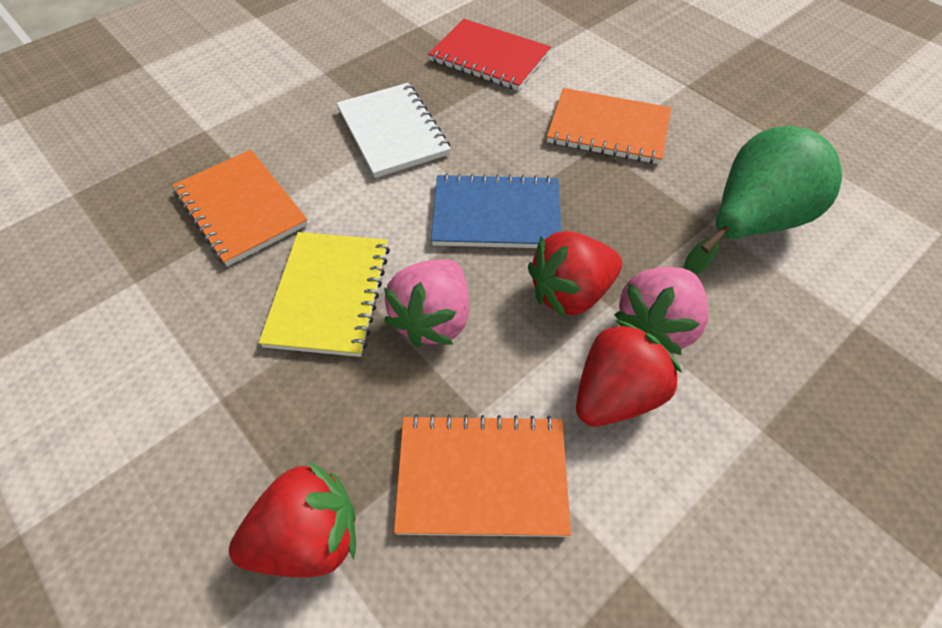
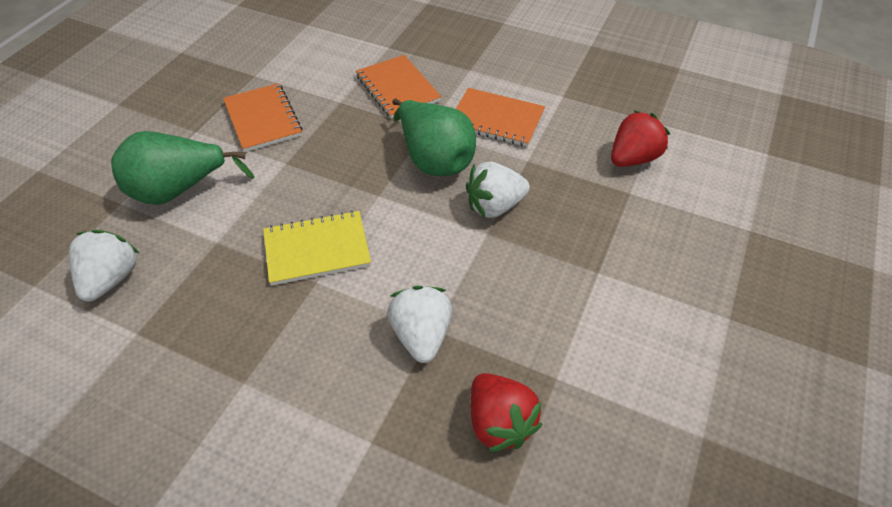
blue notebook: [431,173,562,248] = 1 -> none = 0
green pear: [683,126,842,275] = 1 -> [111,131,255,205] [392,98,476,176] = 2
pink strawberry: [384,259,469,347] [614,267,709,355] = 2 -> none = 0
red notebook: [428,19,551,90] = 1 -> none = 0
red strawberry: [229,461,356,578] [528,231,622,318] [576,320,682,426] = 3 -> [471,373,542,452] [611,111,670,167] = 2
white notebook: [337,83,451,178] = 1 -> none = 0
white strawberry: none = 0 -> [69,230,139,302] [387,286,452,363] [466,162,530,218] = 3

